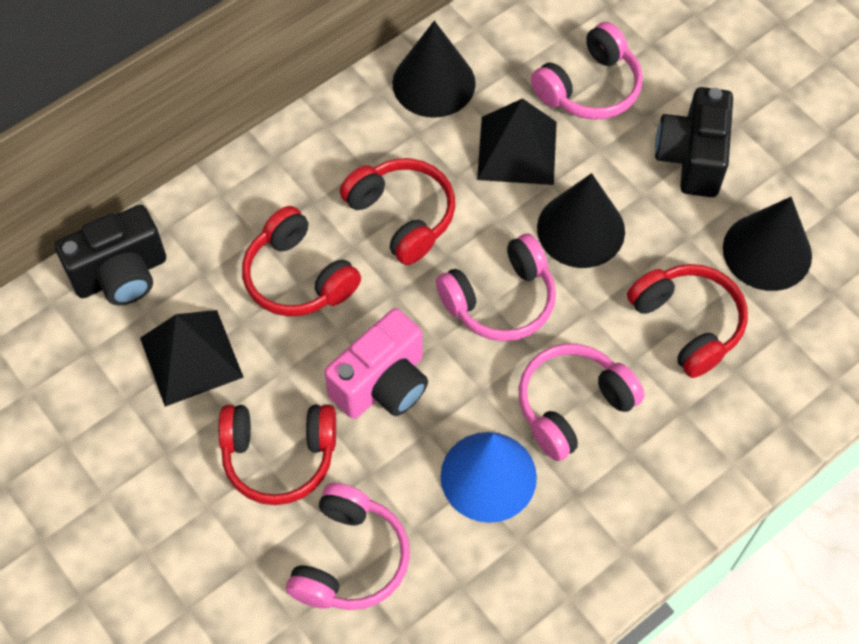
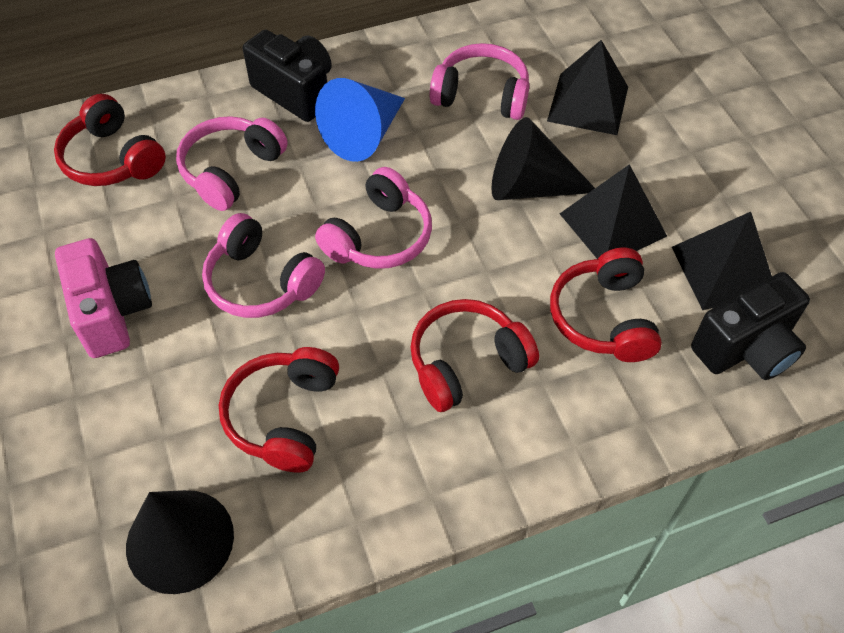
black cone: [392,21,476,118] [537,173,625,268] [723,197,812,291] = 3 -> [126,490,234,594] [491,117,595,200] = 2
black pyramid: [140,310,244,407] [477,98,557,185] = 2 -> [547,40,628,135] [560,164,667,259] [672,212,772,310] = 3

